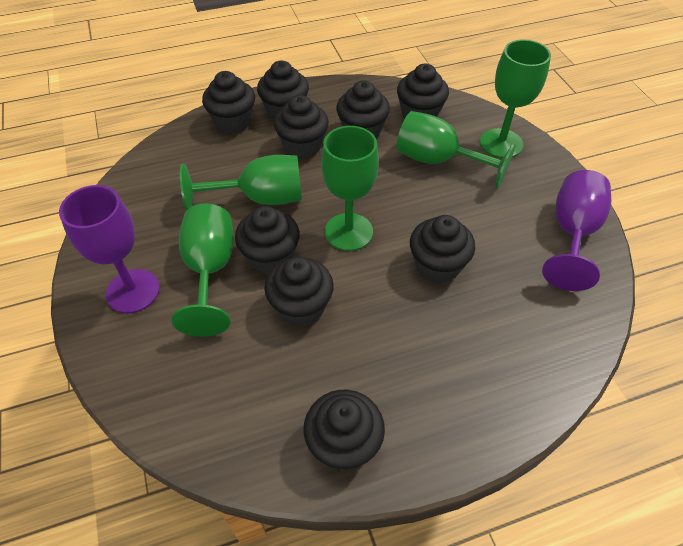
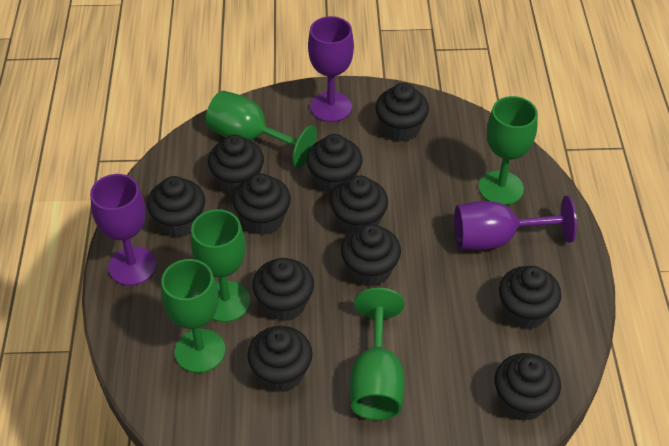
black cupcake: [202,71,255,133] [235,206,300,274] [257,61,309,120] [264,257,334,327] [274,95,329,159] [303,390,385,471] [336,80,390,139] [397,64,449,119] [410,215,475,284] = 9 -> [147,176,205,238] [208,135,264,194] [233,173,291,235] [247,326,313,392] [252,258,314,321] [307,134,362,194] [330,175,388,234] [341,224,401,287] [375,83,429,142] [494,353,561,421] [499,266,561,329] = 11
purple goblet: [59,185,160,313] [542,170,611,291] = 2 -> [90,174,156,286] [308,16,354,122] [454,196,577,250] = 3

